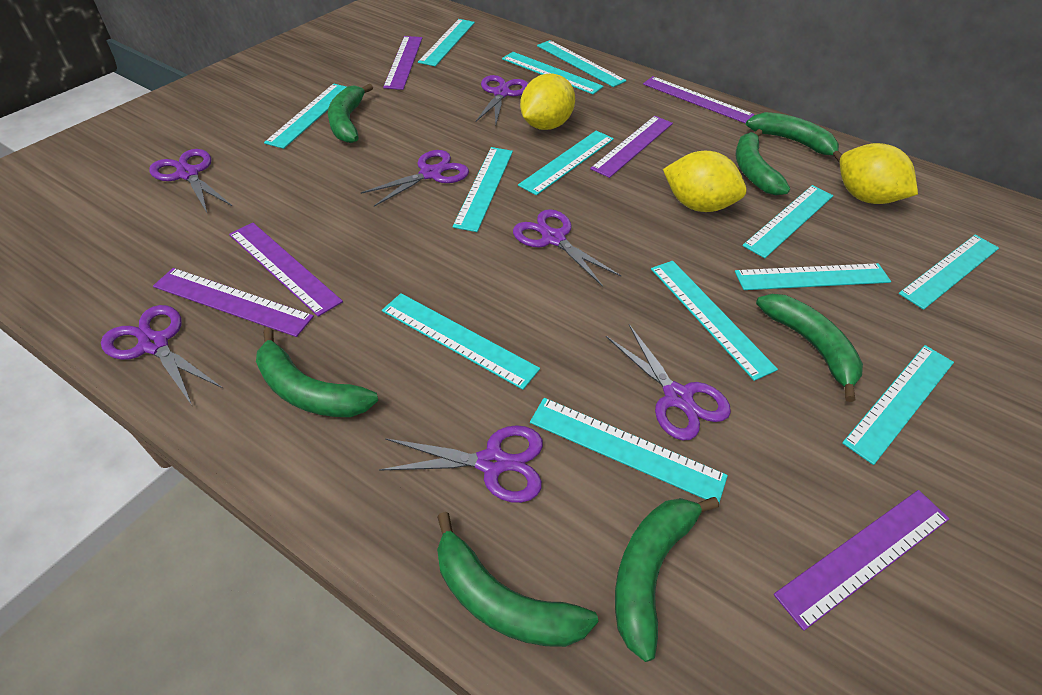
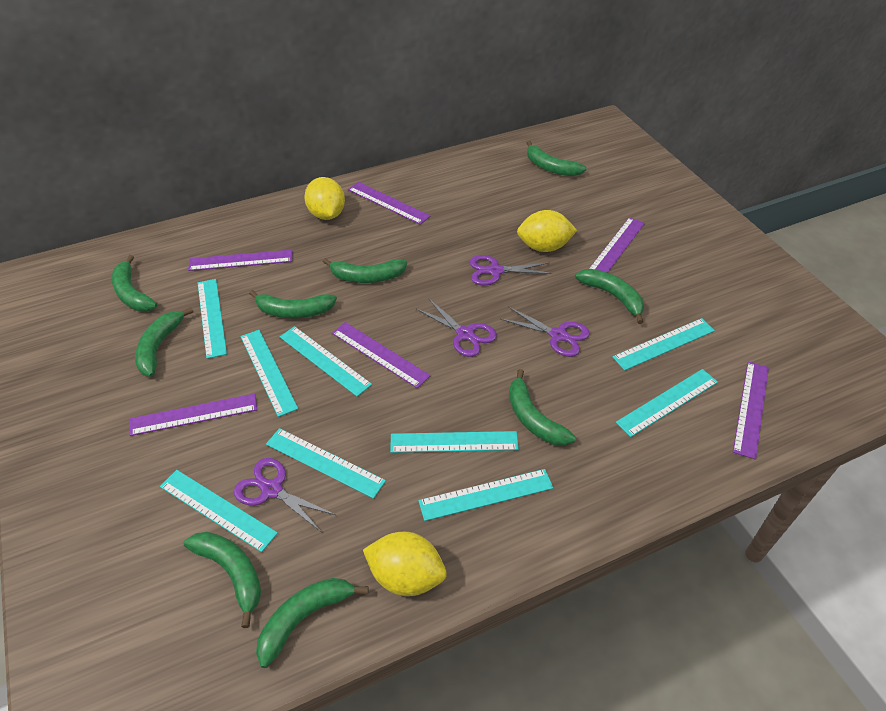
green banana: [256,328,378,417] [328,83,373,143] [437,512,598,647] [615,497,719,662] [736,129,790,195] [746,112,842,162] [756,294,863,402] = 7 -> [112,255,157,311] [135,307,194,377] [184,532,261,628] [249,290,337,318] [256,578,369,668] [323,258,407,283] [509,369,576,446] [527,141,587,176] [575,269,644,324] = 9
purple scissors: [101,305,222,405] [149,149,232,213] [360,150,469,207] [379,425,543,503] [475,75,528,125] [513,209,621,287] [606,324,731,440] = 7 -> [234,458,336,532] [416,298,497,357] [470,255,553,285] [500,306,590,357] = 4
turquoise ruler: [264,84,346,149] [382,293,540,390] [418,19,475,66] [453,147,513,232] [502,52,603,94] [518,130,614,195] [530,398,728,503] [537,40,626,87] [651,261,778,381] [735,263,891,290] [742,185,834,258] [842,345,954,465] [899,235,999,310] = 13 -> [160,470,278,552] [198,279,227,359] [240,330,298,417] [266,428,386,499] [280,326,372,397] [390,431,519,453] [418,469,553,521] [612,318,715,371] [616,369,718,437] = 9

